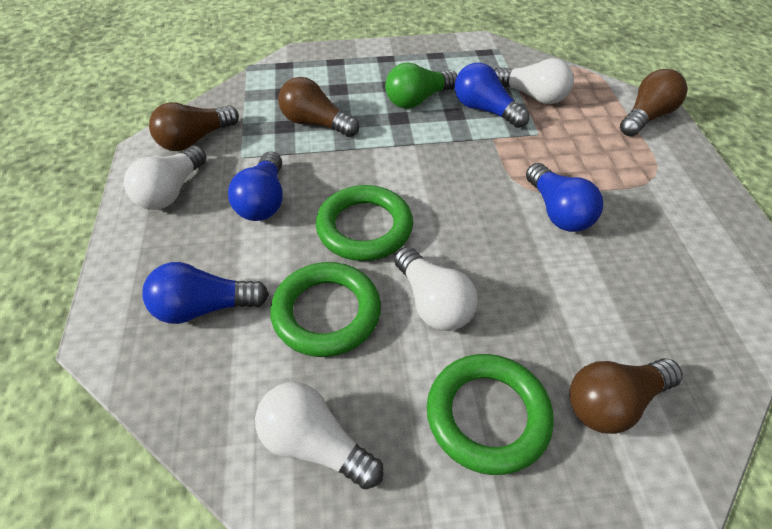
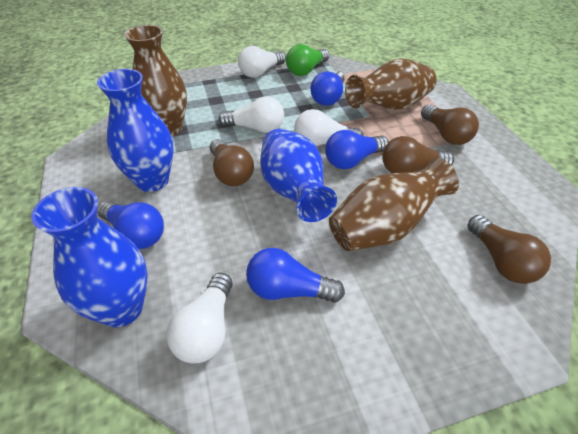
blue vase: none = 0 -> [31,187,148,327] [97,69,174,192] [260,129,337,222] = 3
brown vase: none = 0 -> [124,25,187,137] [329,157,459,251] [345,58,437,110] = 3
green ring: [270,262,381,357] [316,185,413,261] [427,354,554,475] = 3 -> none = 0

